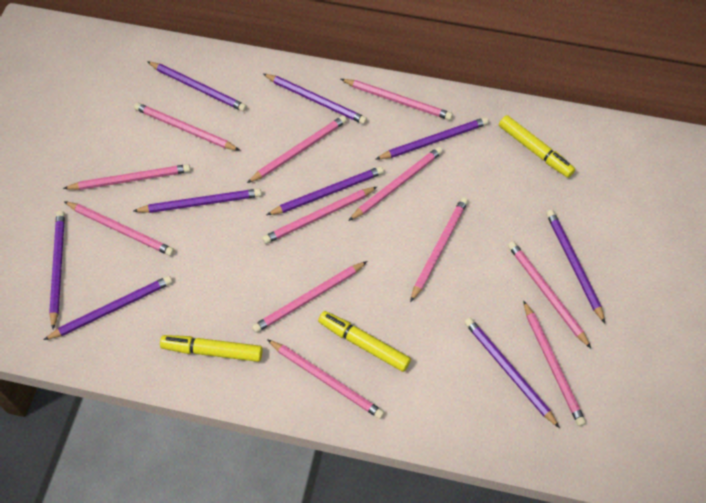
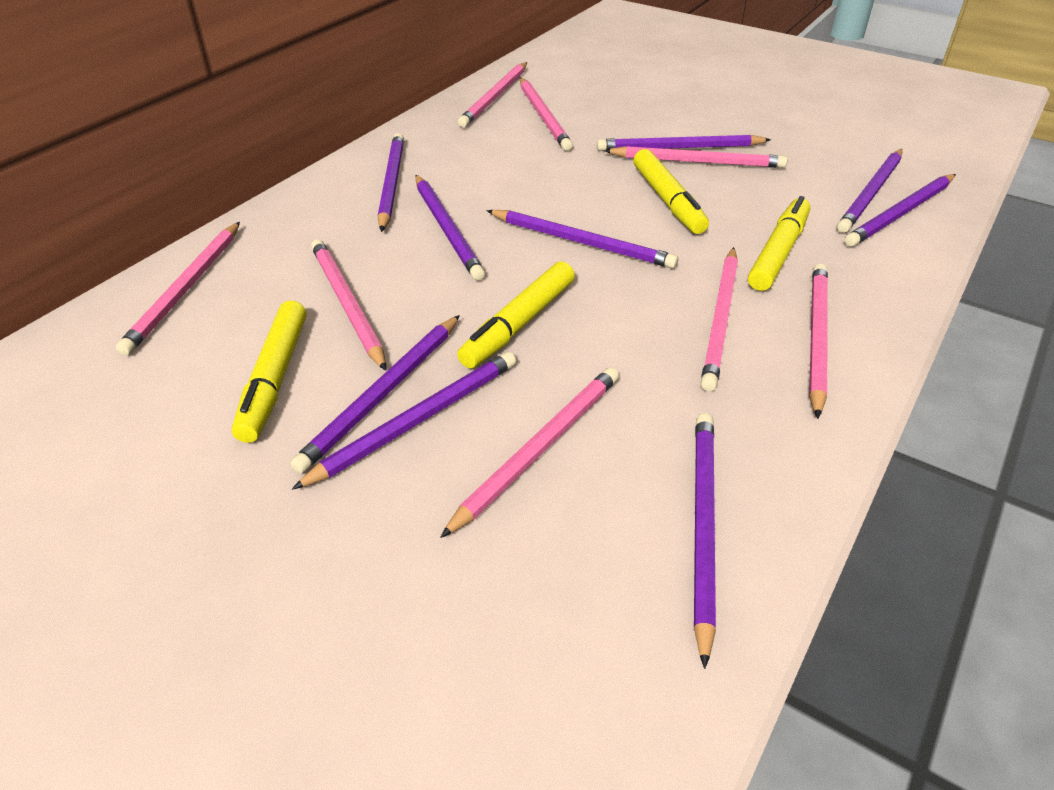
pink pencil: [63,164,191,190] [64,201,174,256] [134,103,240,151] [247,115,347,183] [252,261,367,333] [262,187,377,244] [267,339,384,419] [341,79,453,120] [348,147,443,221] [410,197,468,302] [508,241,591,348] [523,300,586,426] = 12 -> [116,222,240,355] [311,239,386,371] [440,367,619,538] [458,62,527,127] [520,78,573,151] [604,146,787,168] [701,247,738,391] [809,263,828,419] = 8
yellow marker: [160,335,262,362] [318,311,411,372] [499,115,575,178] = 3 -> [232,301,306,443] [457,261,575,369] [633,149,709,234] [748,196,810,291] = 4

